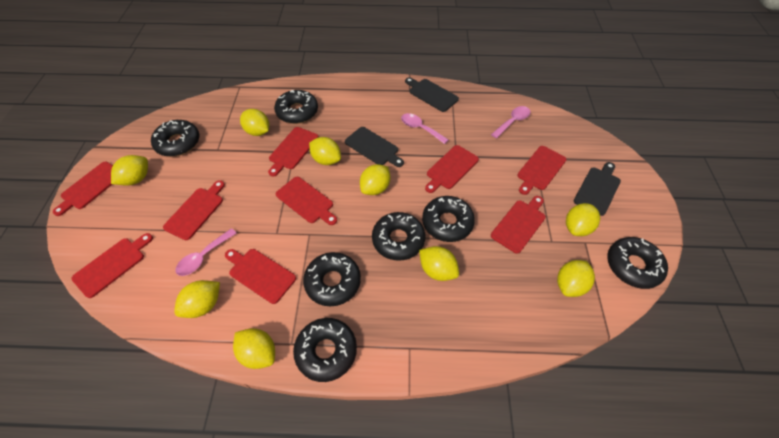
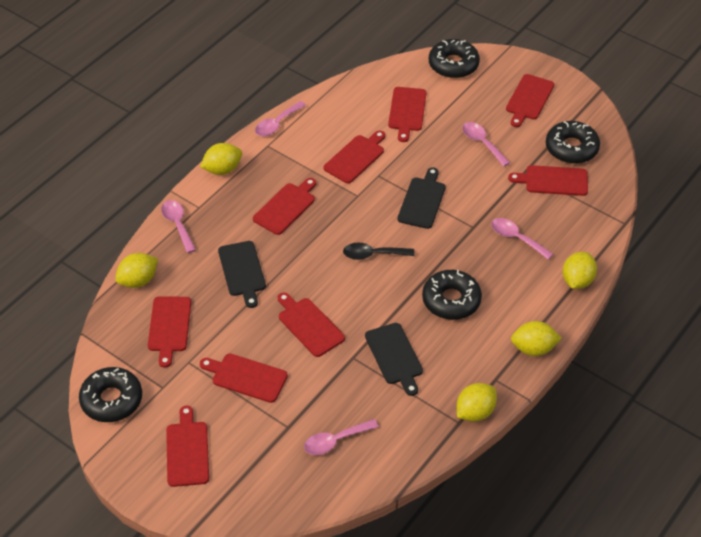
black donut: [151,120,199,157] [274,90,318,124] [293,318,357,382] [303,252,361,307] [372,212,425,261] [422,196,475,242] [607,237,668,289] = 7 -> [79,367,142,422] [422,270,482,320] [429,39,480,78] [546,121,600,164] = 4
black spoon: none = 0 -> [343,243,415,260] = 1
pink spoon: [176,228,237,276] [401,113,448,144] [491,106,530,138] = 3 -> [161,200,196,253] [255,101,306,136] [304,419,379,455] [462,122,510,167] [491,218,553,260] = 5
yellow lemon: [111,155,148,186] [174,280,220,318] [233,328,275,369] [240,109,269,136] [309,137,341,165] [360,164,390,195] [419,246,459,281] [557,260,595,297] [566,203,600,236] = 9 -> [115,253,158,288] [200,143,242,175] [457,383,497,422] [511,321,562,356] [563,252,597,289] = 5

